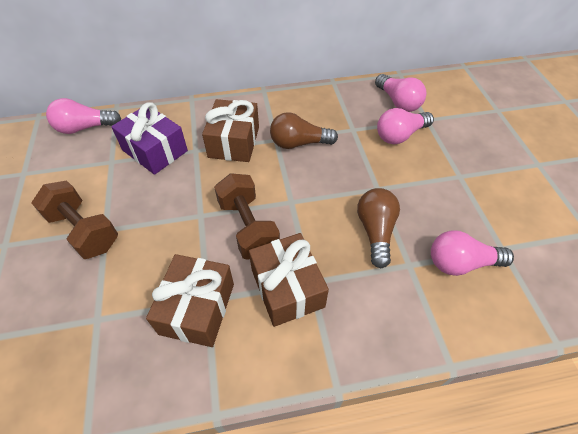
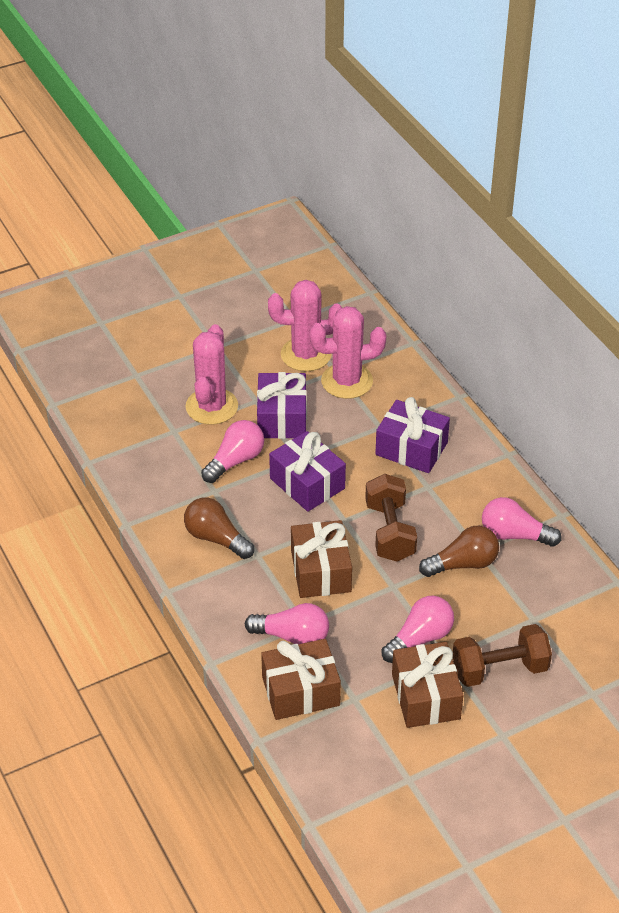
pink cactus: none = 0 -> [185,324,238,425] [268,280,342,371] [310,306,386,399] = 3
purple gift: [111,102,188,175] = 1 -> [257,372,307,439] [269,431,346,512] [375,397,450,473] = 3

